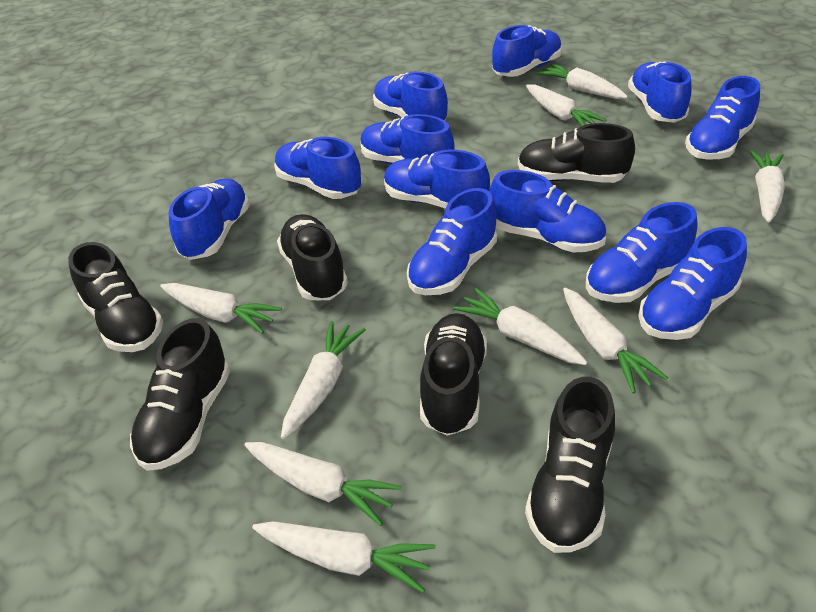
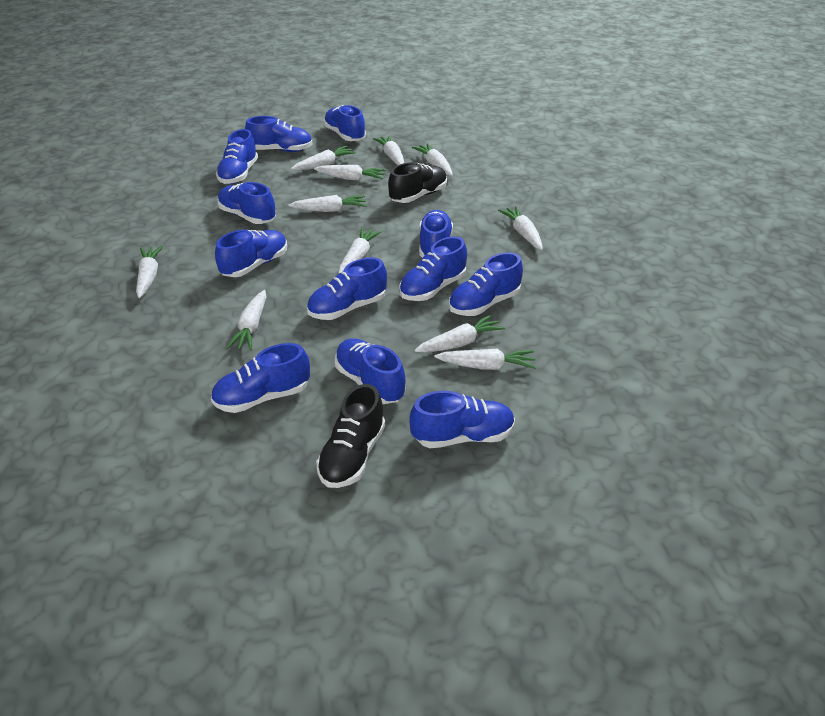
black shoe: [68,242,163,352] [130,318,231,471] [277,214,348,300] [420,313,487,436] [518,123,635,183] [525,377,615,553] = 6 -> [316,384,385,488] [388,162,447,203] = 2
white carrot: [160,283,282,334] [244,442,402,526] [252,521,436,593] [281,321,366,439] [453,288,587,365] [526,84,606,126] [537,63,628,99] [563,288,668,394] [750,150,785,222] = 9 -> [136,246,163,298] [226,290,266,351] [288,195,367,212] [291,146,356,170] [314,165,386,181] [339,227,382,273] [373,135,404,166] [412,143,453,176] [415,314,505,352] [435,349,536,370] [498,206,543,250] = 11

